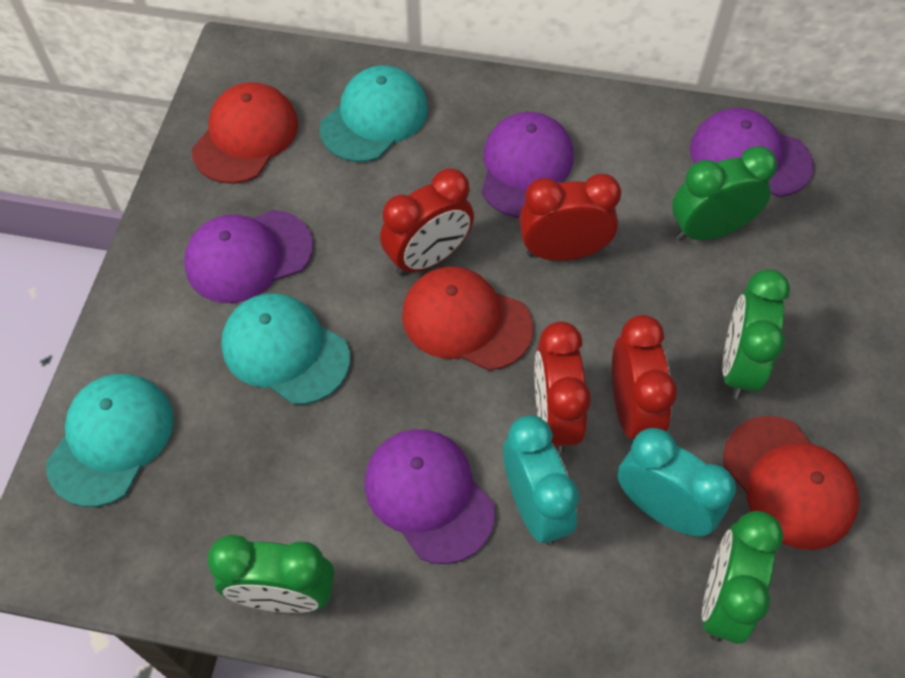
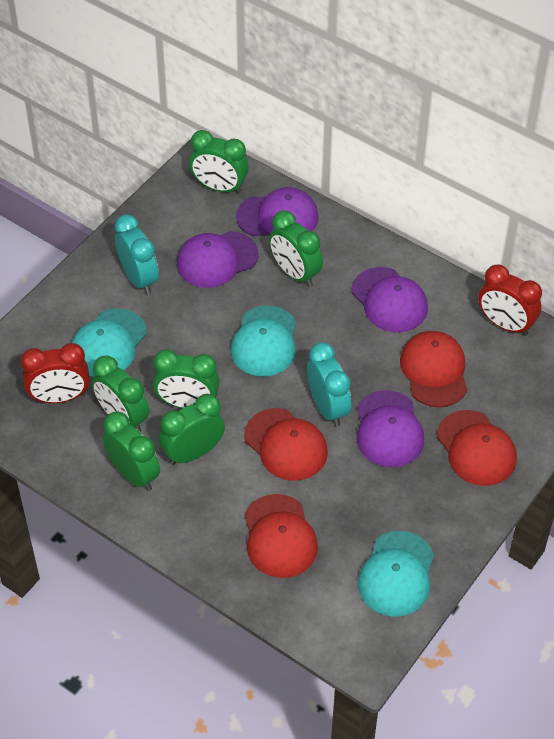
green clock: [207,534,334,613] [672,146,777,241] [702,511,784,644] [723,269,790,399] = 4 -> [92,356,149,432] [103,412,160,491] [153,349,220,408] [159,394,225,465] [189,130,249,194] [269,211,323,287] = 6
red cap: [192,82,298,184] [402,266,533,371] [723,416,859,550] = 3 -> [244,408,328,481] [245,494,318,578] [400,331,467,407] [437,410,517,486] = 4
red clock: [380,168,474,276] [519,174,621,261] [535,321,591,453] [612,315,677,439] = 4 -> [21,343,89,403] [478,264,542,336] = 2

